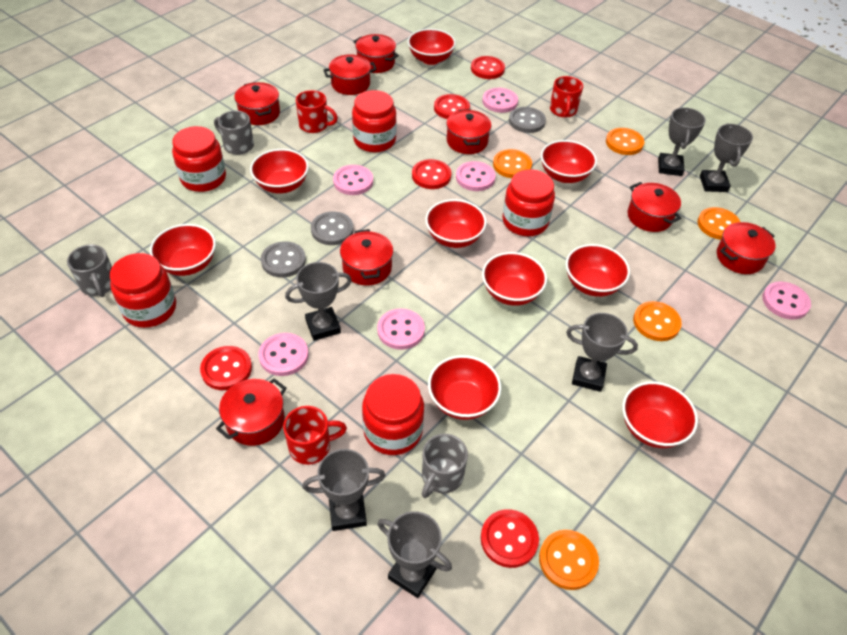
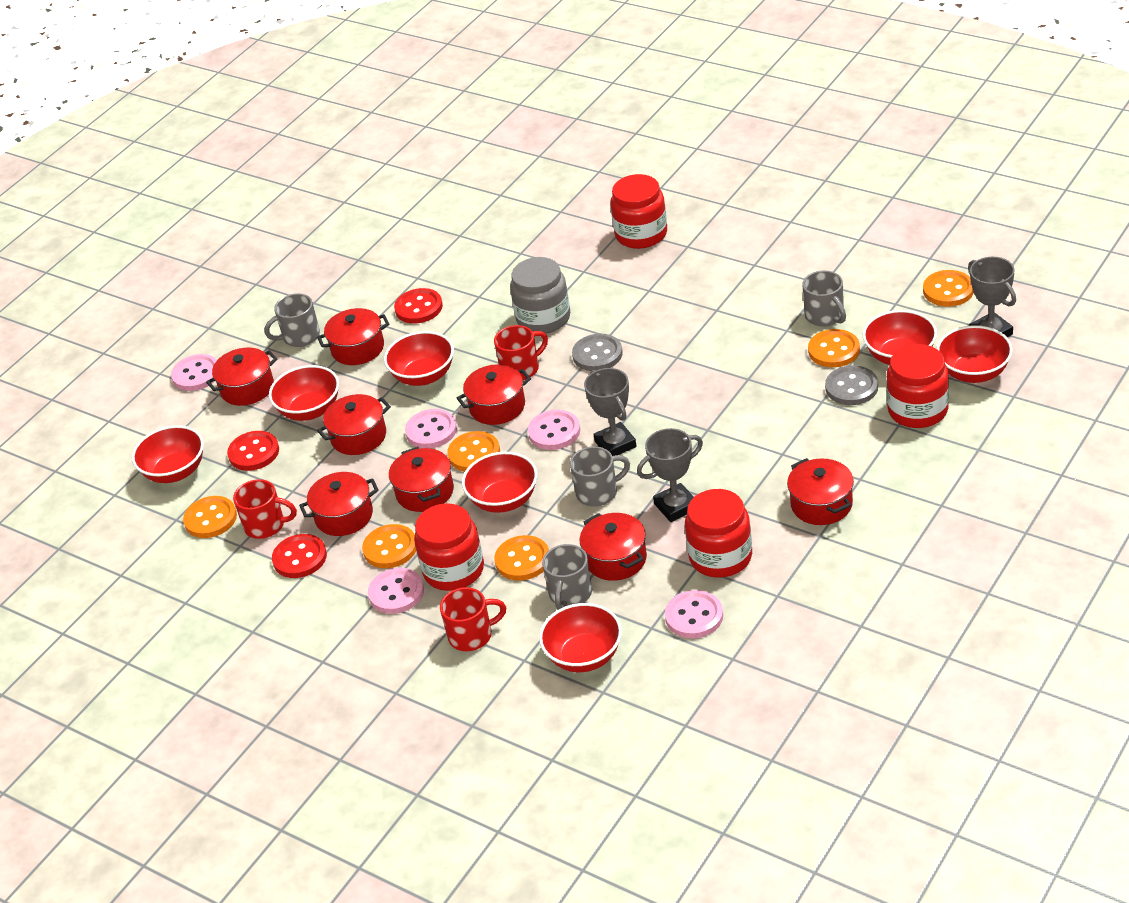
grey button: [261,241,306,277] [311,211,354,245] [509,107,546,133] = 3 -> [572,334,623,371] [825,365,878,405] = 2
grey jar: none = 0 -> [510,257,570,334] = 1
grey mug: [67,244,112,297] [214,110,254,155] [422,434,468,498] = 3 -> [264,293,320,347] [542,544,592,610] [570,446,630,506] [802,271,846,326] = 4
grey trophy: [285,262,352,341] [302,449,385,531] [378,511,452,598] [566,313,638,392] [658,107,706,176] [700,123,753,192] = 6 -> [584,368,637,456] [637,428,703,522] [968,257,1016,337] = 3
orange button: [493,149,532,178] [539,530,599,590] [606,128,644,155] [633,301,682,341] [698,207,740,240] = 5 -> [183,496,237,538] [362,524,416,568] [447,431,500,472] [494,535,549,581] [808,329,860,367] [923,270,974,307] = 6
pink button: [258,333,309,376] [333,165,373,195] [377,308,425,350] [456,161,496,191] [482,88,518,113] [763,281,811,320] = 6 -> [171,354,217,391] [368,568,424,614] [405,409,457,448] [528,410,580,450] [665,590,723,638] = 5
red bowl: [150,224,216,276] [250,149,309,193] [408,29,456,65] [425,199,487,248] [428,355,501,420] [482,252,547,306] [541,140,597,183] [566,244,630,297] [622,381,698,448] = 9 -> [132,425,204,483] [269,365,339,421] [384,331,454,386] [462,452,537,513] [539,603,622,672] [863,310,937,365] [937,325,1013,383] = 7
red button: [200,346,252,390] [412,159,451,189] [434,94,470,119] [471,56,505,79] [481,509,539,568] = 5 -> [227,431,279,471] [272,534,327,578] [394,288,443,324] = 3
red jar: [110,253,176,328] [172,126,226,192] [352,90,397,152] [362,374,424,455] [503,169,555,236] = 5 -> [414,504,484,591] [610,174,667,249] [685,489,752,578] [886,344,949,428] = 4

